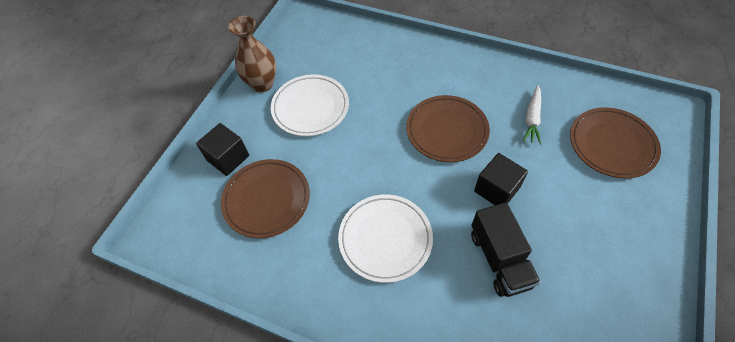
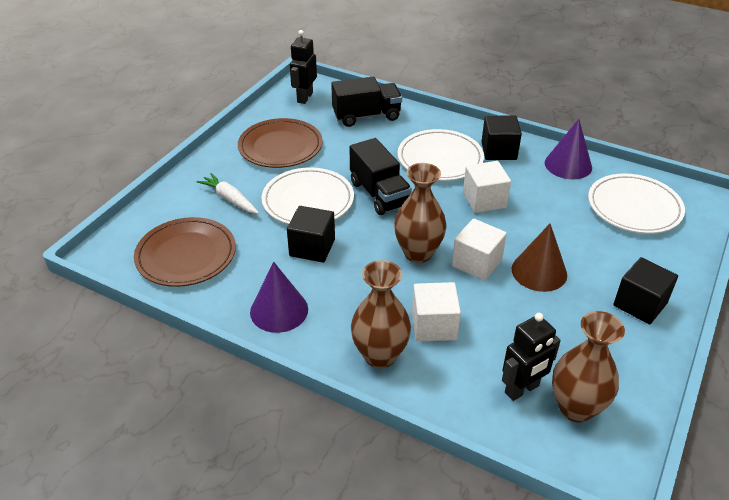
black cube: [196,123,249,176] [474,153,528,205] = 2 -> [287,206,335,263] [481,116,522,160] [613,257,678,324] = 3
black robot: none = 0 -> [290,30,317,104] [502,313,561,401] = 2
black truck: [471,202,541,297] = 1 -> [331,77,402,127] [349,138,412,215] = 2
brown cone: none = 0 -> [512,224,567,292] = 1
brown plate: [221,159,310,238] [406,95,490,162] [570,107,661,178] = 3 -> [134,217,236,287] [238,118,323,168] = 2
brown vase: [228,16,276,93] = 1 -> [351,260,411,368] [394,163,447,263] [552,311,625,423] = 3
purple cone: none = 0 -> [250,262,308,333] [544,119,592,179] = 2
white cube: none = 0 -> [412,282,461,342] [452,219,507,281] [463,161,511,213] = 3
white plate: [271,74,349,136] [338,195,433,283] = 2 -> [262,167,354,224] [398,129,484,181] [588,173,685,234] = 3

